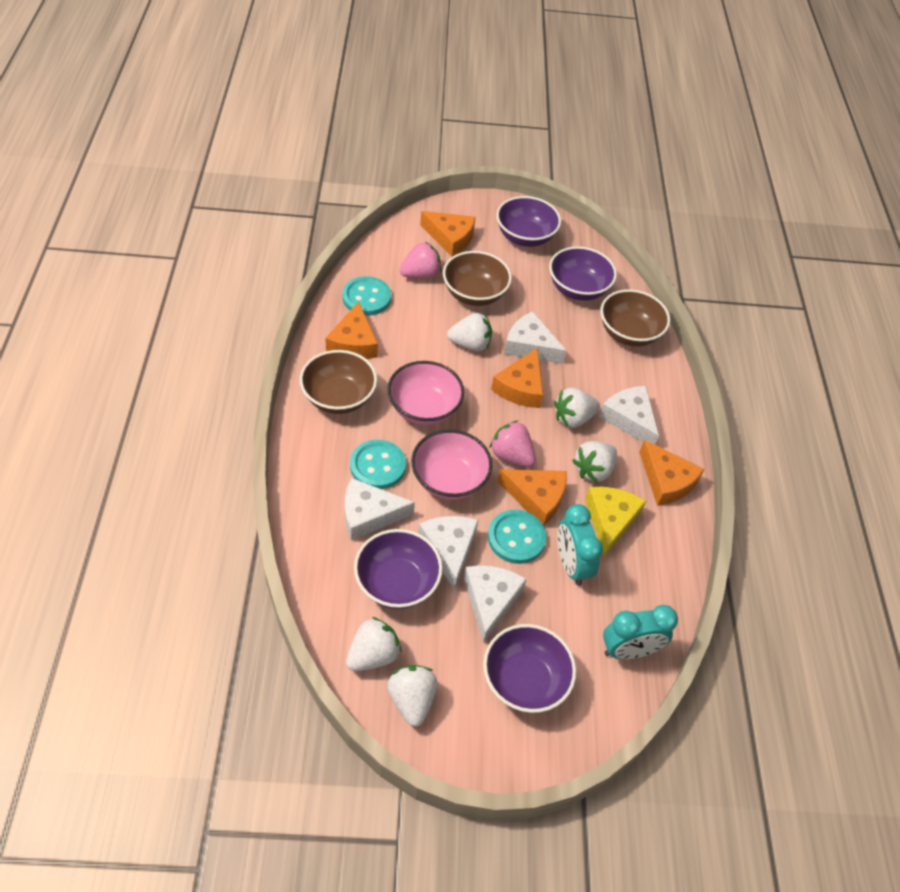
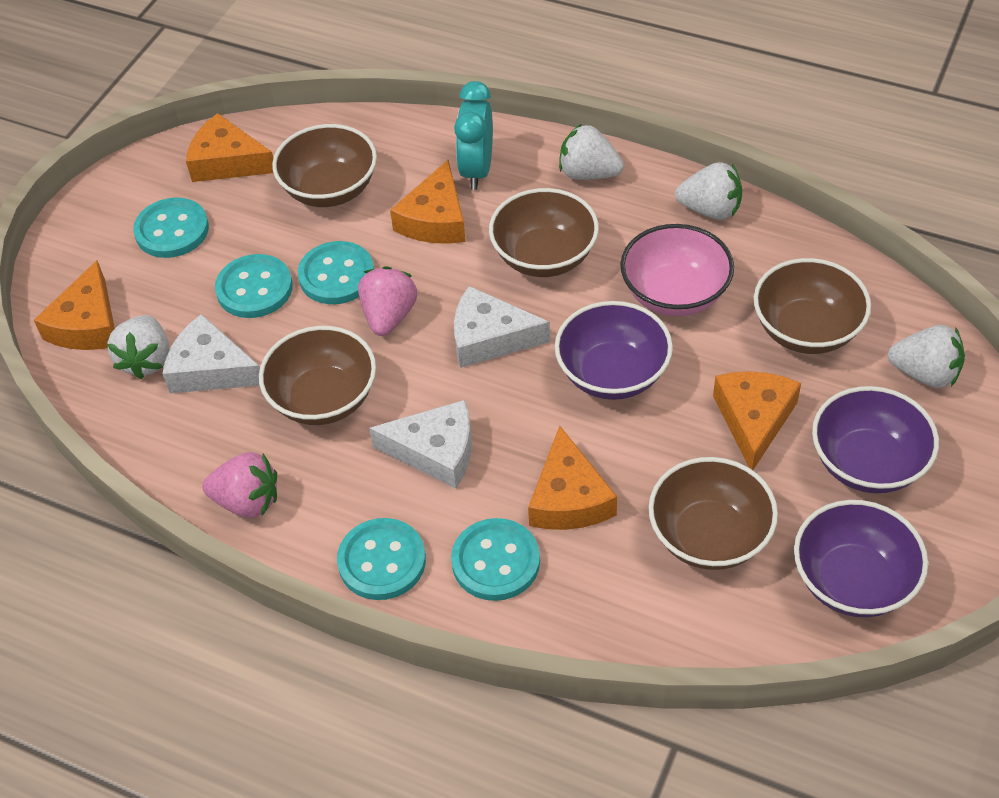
brown bowl: [300,350,377,414] [443,251,512,306] [600,289,670,347] = 3 -> [259,326,376,425] [272,124,377,207] [489,188,599,277] [648,457,778,570] [754,258,871,354] = 5
pink bowl: [387,361,464,425] [411,430,492,500] = 2 -> [620,224,734,317] = 1
purple bowl: [354,529,443,609] [483,624,576,713] [496,196,561,247] [549,246,617,301] = 4 -> [555,301,673,400] [794,500,928,617] [812,386,939,493] = 3
turquoise button: [342,276,391,316] [350,440,406,489] [488,510,546,564] = 3 -> [133,197,209,258] [215,254,293,318] [298,241,374,304] [337,518,426,600] [451,518,540,601] = 5
turquoise clock: [558,504,603,586] [603,605,678,659] = 2 -> [454,81,493,190] = 1
white cheese: [345,478,415,540] [418,516,479,590] [464,565,527,643] [504,311,567,364] [599,386,659,444] = 5 -> [162,314,260,393] [369,400,472,489] [454,286,550,368] = 3
white strawberry: [346,617,402,671] [387,665,438,727] [447,313,492,351] [554,387,600,428] [572,441,617,483] = 5 -> [107,315,169,379] [559,124,624,180] [675,162,742,220] [888,325,965,388] = 4
yellow cheese: [585,487,646,557] = 1 -> none = 0

